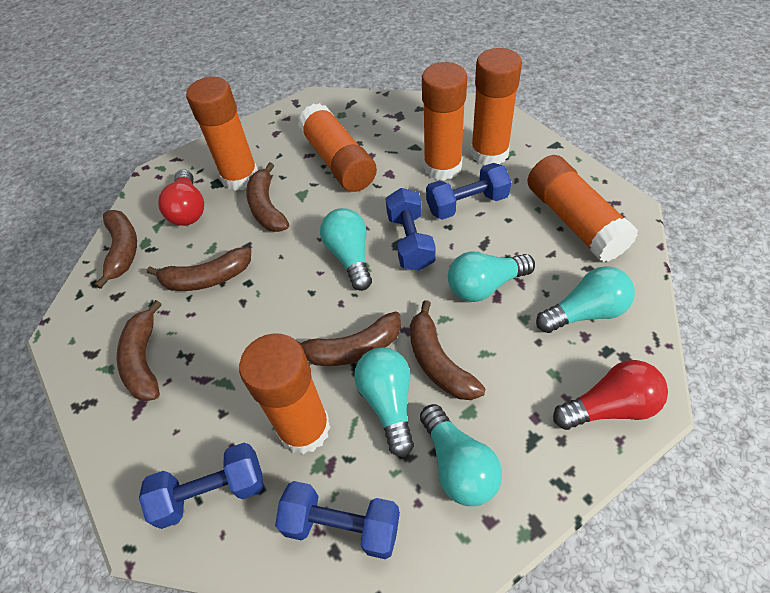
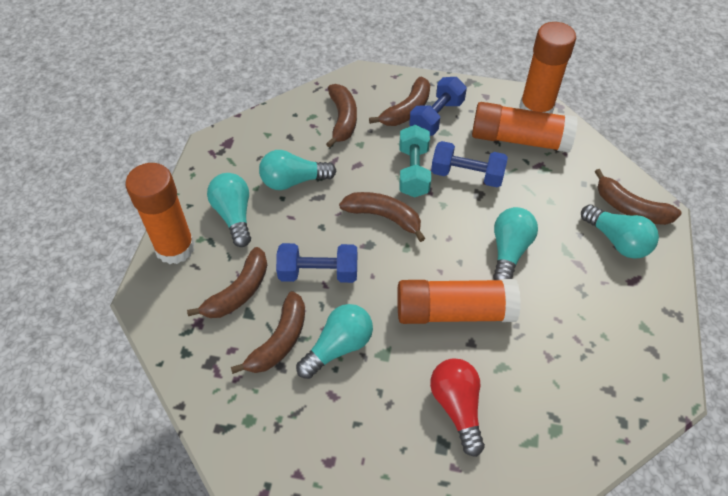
blue dumbbell: [139,443,263,529] [275,481,400,559] [385,188,436,271] [426,163,511,220] = 4 -> [276,243,357,283] [409,77,467,136] [431,141,508,187] = 3
orange glue stick: [186,77,258,191] [239,333,331,454] [298,103,377,192] [422,62,467,181] [471,48,522,166] [527,155,638,262] = 6 -> [125,163,195,264] [397,279,521,324] [472,102,578,152] [519,22,576,114] = 4
red light bulb: [158,169,204,226] [553,360,668,430] = 2 -> [430,358,485,457] = 1
turquoise dumbbell: none = 0 -> [400,125,431,198] = 1

